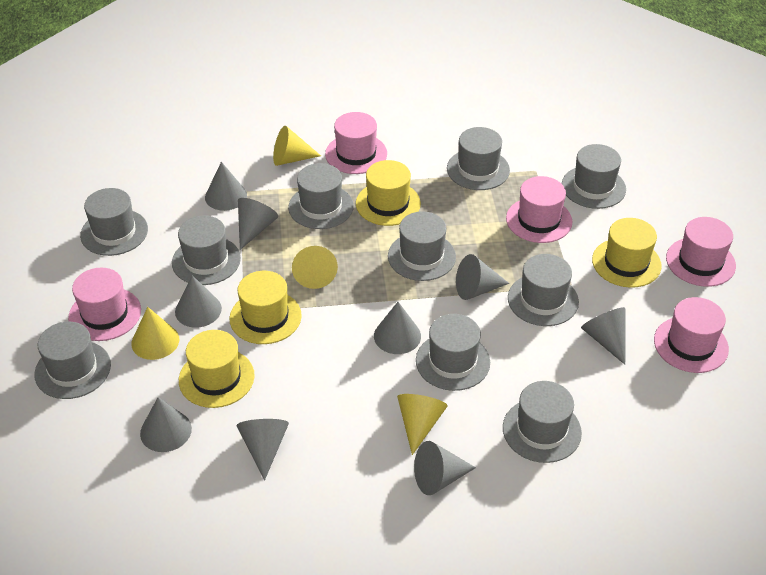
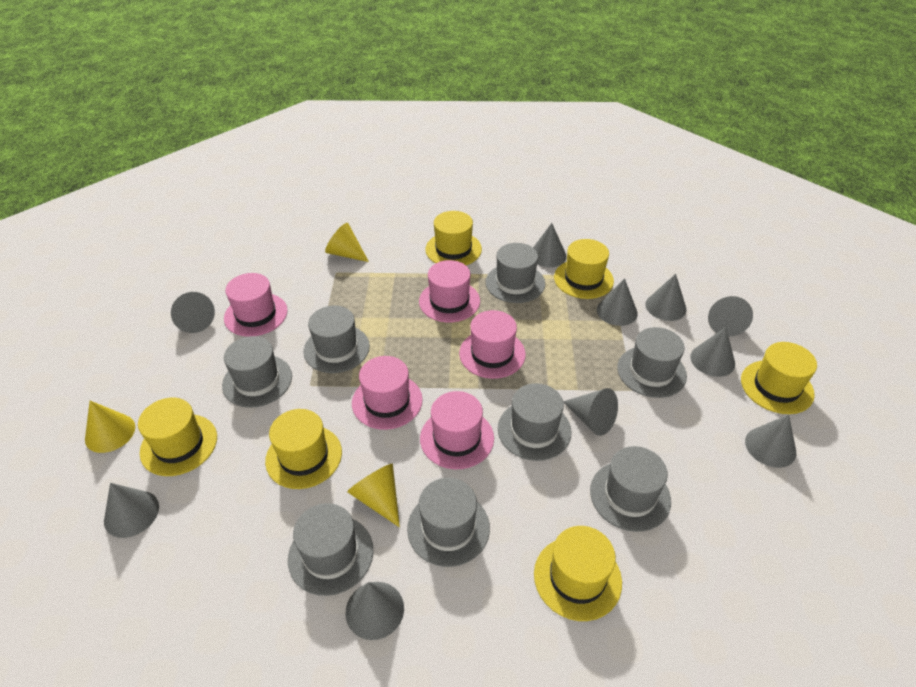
grey cone: [140,397,192,452] [175,275,222,327] [205,162,247,211] [236,419,289,481] [238,198,278,250] [374,302,421,354] [414,441,476,495] [456,254,509,300] [581,307,625,364] = 9 -> [104,483,159,538] [171,292,215,333] [346,582,404,640] [533,223,567,267] [563,388,618,436] [597,278,638,326] [645,274,687,321] [690,327,735,377] [708,296,753,337] [745,414,796,468] = 10
grey hat: [34,322,111,399] [80,188,148,256] [172,216,241,285] [288,163,354,229] [388,211,456,281] [416,314,490,391] [447,127,510,190] [503,381,582,463] [508,254,579,326] [562,144,626,209] = 10 -> [222,336,292,408] [288,503,374,596] [303,306,370,373] [407,478,490,567] [486,243,545,303] [498,383,571,461] [590,446,671,532] [617,327,687,398] = 8
yellow cone: [131,307,179,360] [273,126,321,166] [292,246,338,289] [397,394,448,455] = 4 -> [85,401,135,453] [325,223,369,262] [347,464,400,527] = 3
yellow hat: [179,330,255,408] [229,271,302,344] [356,160,421,226] [592,218,662,288] = 4 -> [138,398,217,476] [265,409,342,489] [425,211,482,265] [534,526,622,621] [554,239,614,299] [741,342,817,414] = 6

